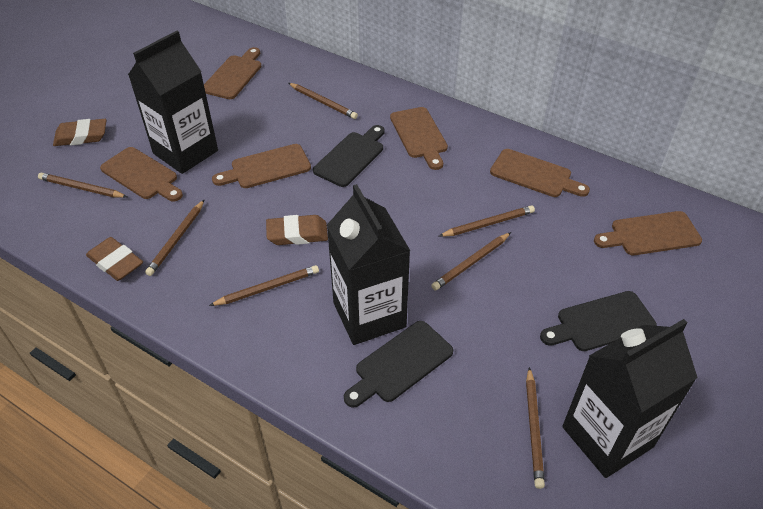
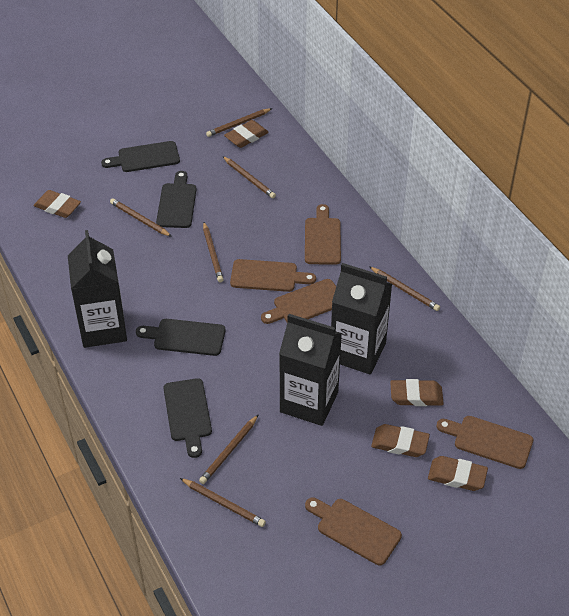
black cutting board: [313,125,385,187] [344,321,453,408] [540,291,657,351] = 3 -> [101,141,180,172] [136,319,225,356] [156,171,197,228] [163,378,212,458] = 4
brown cutting board: [100,147,183,202] [204,47,261,99] [212,144,311,188] [390,107,448,170] [490,149,590,197] [594,211,702,255] = 6 -> [230,259,316,292] [261,279,336,324] [305,204,341,265] [305,498,402,565] [437,416,533,469] = 5
brown eraser: [53,119,106,146] [86,237,143,281] [266,215,328,245] = 3 -> [34,190,81,218] [224,120,269,148] [371,424,430,457] [390,379,444,406] [428,456,488,491] = 5

